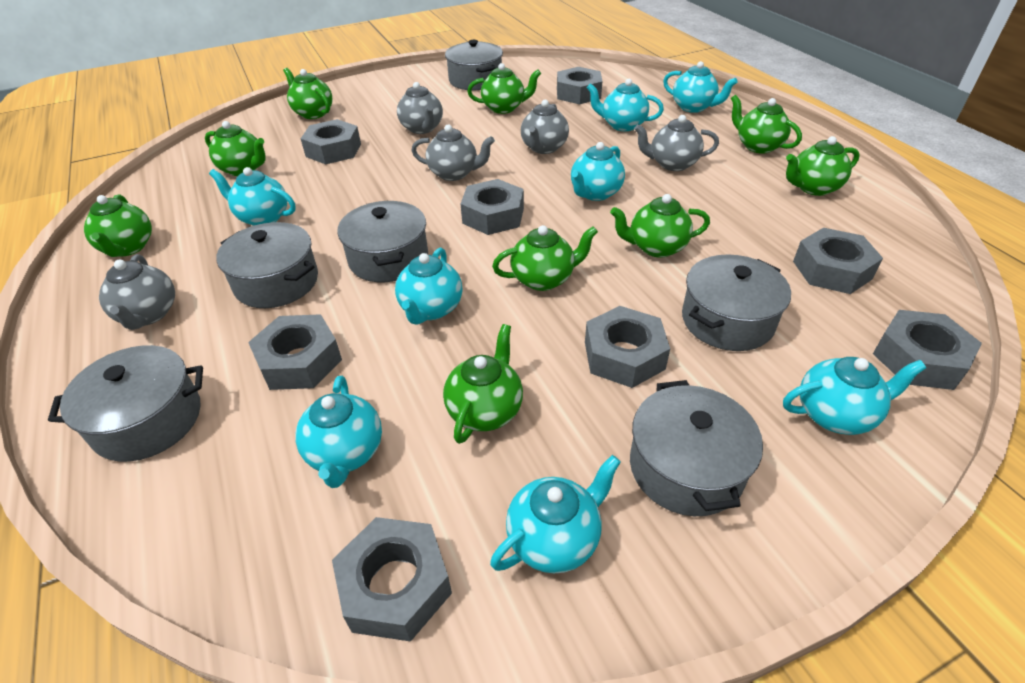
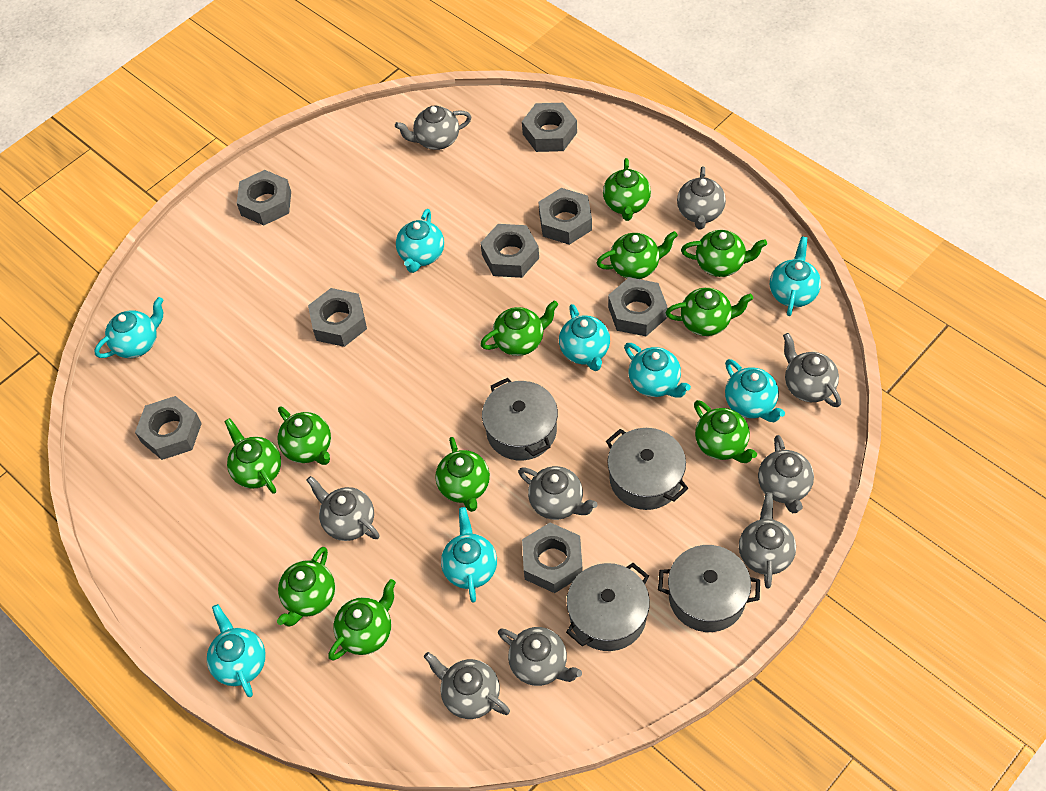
green teapot: [84,194,152,257] [205,121,266,176] [283,68,332,119] [443,324,523,444] [467,63,541,114] [492,225,598,291] [610,194,710,258] [731,95,802,154] [786,136,860,196] = 9 -> [224,418,281,494] [277,407,331,465] [277,547,335,626] [328,579,396,660] [435,437,490,512] [480,301,558,356] [597,231,678,279] [603,158,651,221] [666,288,753,336] [681,230,767,277] [694,400,757,463] = 11
grey pot: [48,345,203,462] [216,222,318,308] [337,200,428,282] [445,40,503,90] [630,380,763,516] [682,255,791,351] = 6 -> [482,378,558,461] [566,563,650,651] [606,428,689,510] [658,545,760,632] = 4
grey teapot: [99,254,175,330] [397,82,443,134] [411,124,495,181] [521,99,569,154] [634,115,719,171] = 5 -> [306,476,379,541] [395,105,471,150] [424,652,510,719] [498,627,582,686] [518,466,597,520] [677,166,726,230] [739,492,796,589] [758,435,814,513] [783,333,841,407] = 9

